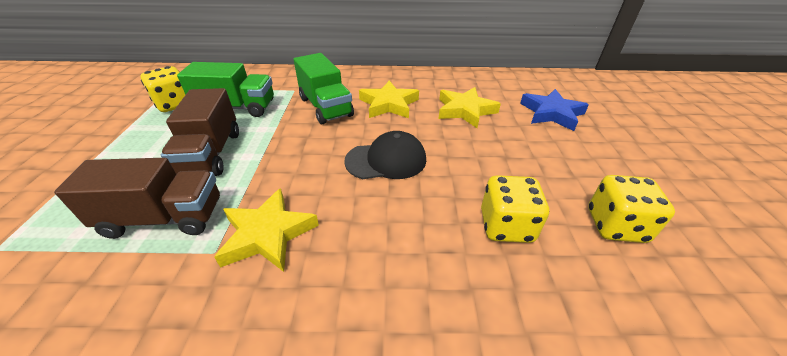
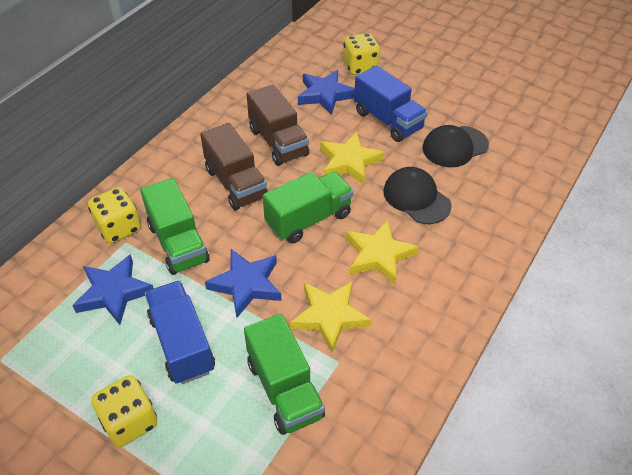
black cap: [344,131,426,179] = 1 -> [383,167,452,224] [422,125,489,167] = 2
blue star: [520,89,589,131] = 1 -> [72,254,154,325] [205,249,281,318] [298,70,355,115] = 3
blue truck: none = 0 -> [145,281,215,384] [354,65,428,142] = 2
green truck: [177,62,274,117] [294,53,354,124] = 2 -> [140,178,210,275] [244,314,325,435] [263,172,353,243] = 3

